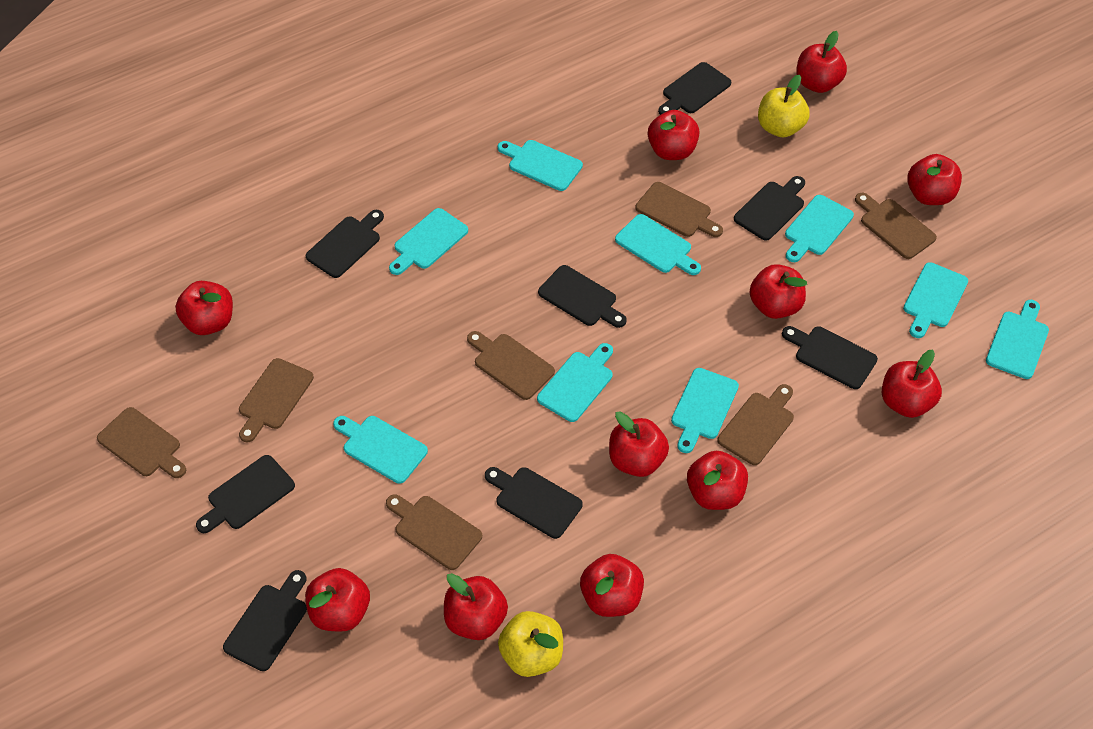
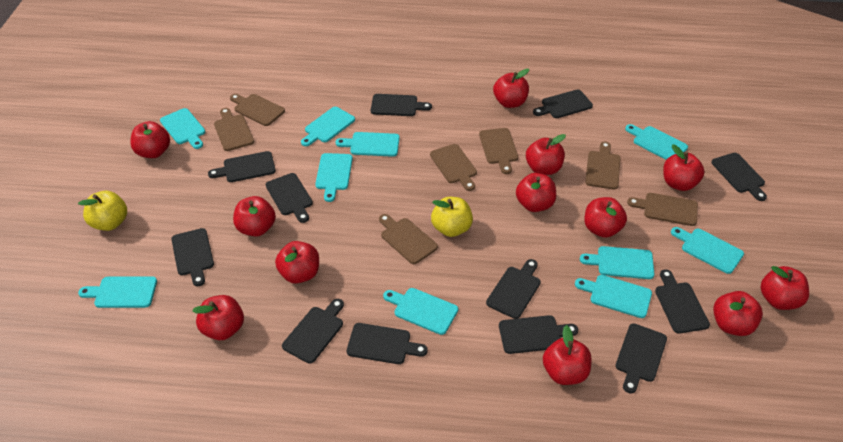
black cutting board: [196,455,295,533] [223,570,307,671] [306,210,384,278] [485,467,583,539] [538,265,627,328] [658,62,731,115] [734,176,805,241] [782,326,878,389] = 8 -> [171,228,214,286] [208,151,276,182] [265,173,313,223] [282,299,344,364] [347,323,428,364] [371,94,432,116] [486,259,541,319] [499,315,578,354] [533,89,593,118] [615,323,667,394] [655,269,710,334] [711,153,767,201] = 12
red apple: [175,281,233,335] [305,568,370,632] [444,573,508,640] [580,554,644,617] [609,412,669,477] [648,110,700,160] [687,451,748,510] [749,264,807,319] [796,31,847,93] [882,350,942,418] [908,154,962,205] = 11 -> [130,121,170,158] [192,295,244,340] [233,196,276,237] [275,241,319,284] [493,69,529,108] [516,173,556,212] [526,134,566,175] [543,325,592,385] [584,197,627,238] [663,144,704,191] [713,291,763,336] [761,266,809,310] = 12
turquoise cutting board: [333,416,428,484] [389,208,468,275] [498,140,583,191] [537,343,613,422] [615,214,701,275] [671,368,739,453] [785,195,854,262] [903,262,968,338] [986,300,1049,379] = 9 -> [78,276,157,308] [160,108,205,149] [301,107,355,146] [315,153,353,202] [335,132,400,157] [383,288,458,335] [575,275,652,318] [580,246,654,279] [625,124,688,160] [671,227,744,274] = 10

